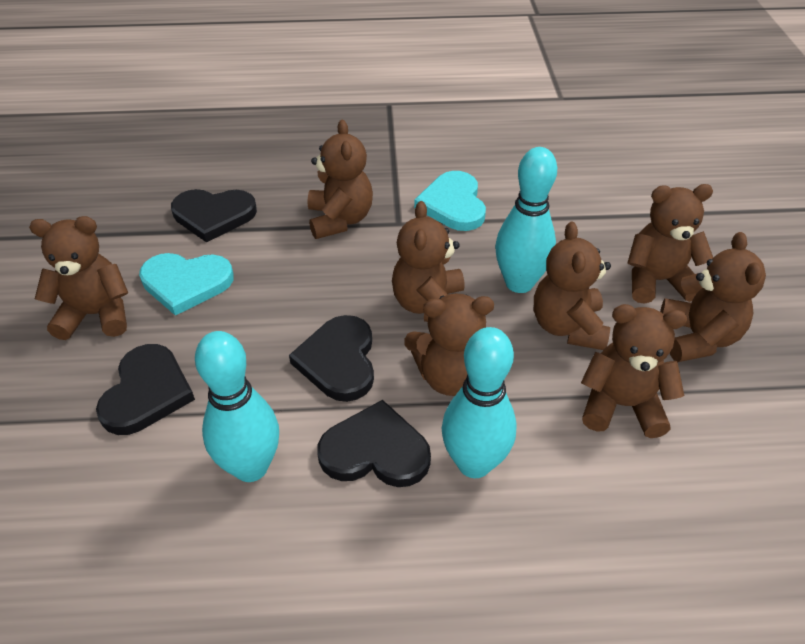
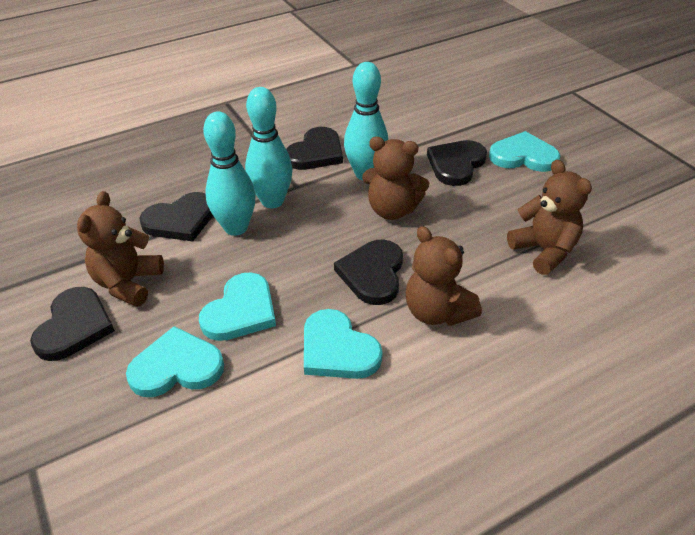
black heart: [96,344,195,435] [171,189,257,242] [289,315,374,402] [317,400,431,487] = 4 -> [30,287,115,361] [139,192,213,241] [286,127,343,170] [334,240,403,305] [427,140,487,186] = 5
brown teddy bear: [29,216,128,340] [308,120,373,239] [392,201,465,322] [404,294,494,396] [534,222,611,350] [581,304,687,438] [628,184,713,304] [660,232,766,362] = 8 -> [77,191,164,307] [362,137,429,220] [406,226,482,326] [507,160,592,275] = 4
turquoise heart: [139,253,234,316] [414,171,486,231] = 2 -> [126,326,224,397] [199,272,276,341] [304,309,383,379] [489,131,561,172] = 4

